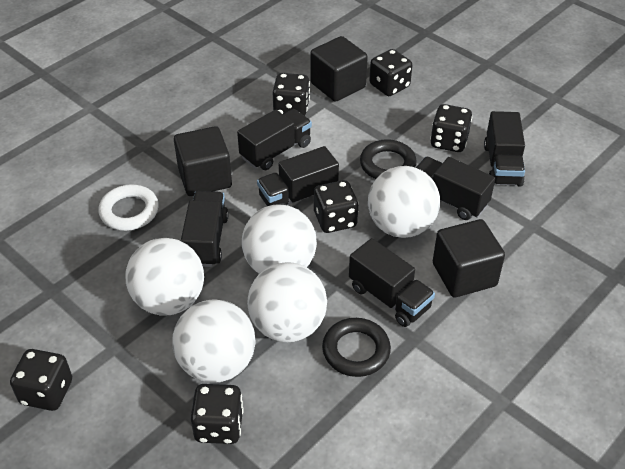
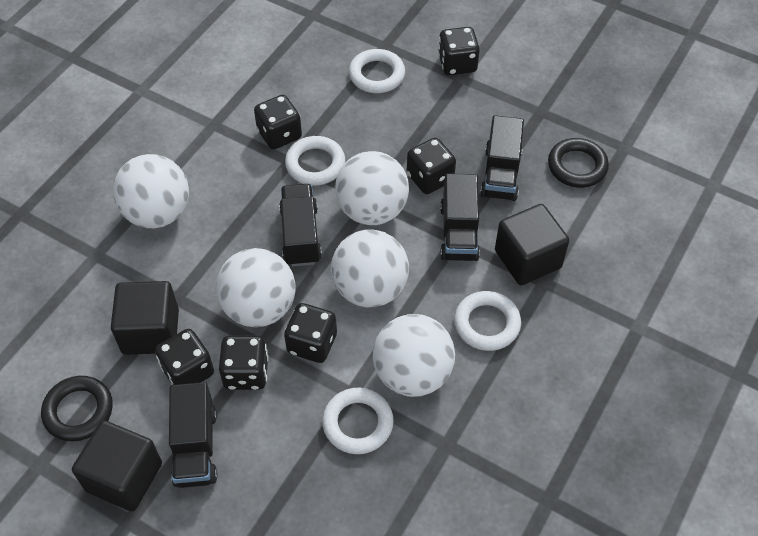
black truck: [181,191,229,267] [237,109,312,170] [257,146,339,206] [349,238,435,327] [416,157,495,220] [484,111,525,187] = 6 -> [169,382,218,488] [279,184,322,267] [440,173,480,261] [480,115,524,201] = 4
white ring: [98,185,159,231] = 1 -> [285,136,345,185] [322,388,394,454] [349,49,405,93] [454,291,521,351] = 4

